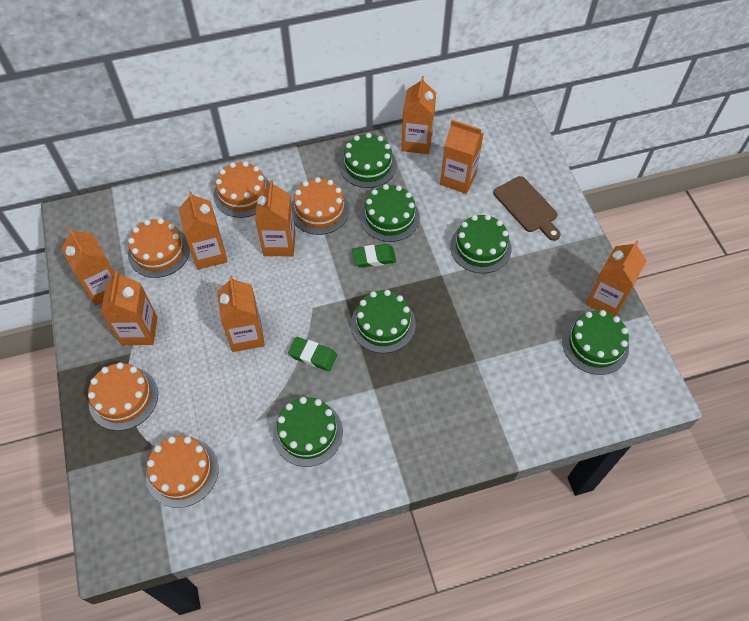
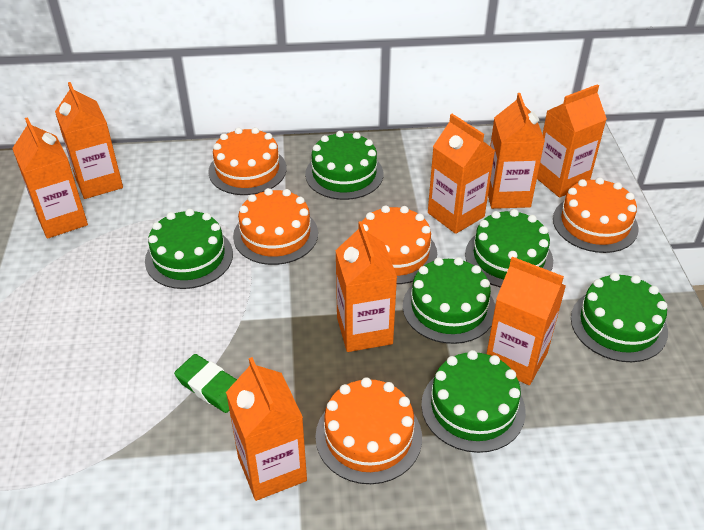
brown cutting board: [494,176,561,241] = 1 -> none = 0
green eraser: [288,337,337,371] [352,244,396,267] = 2 -> [174,354,237,413] = 1

